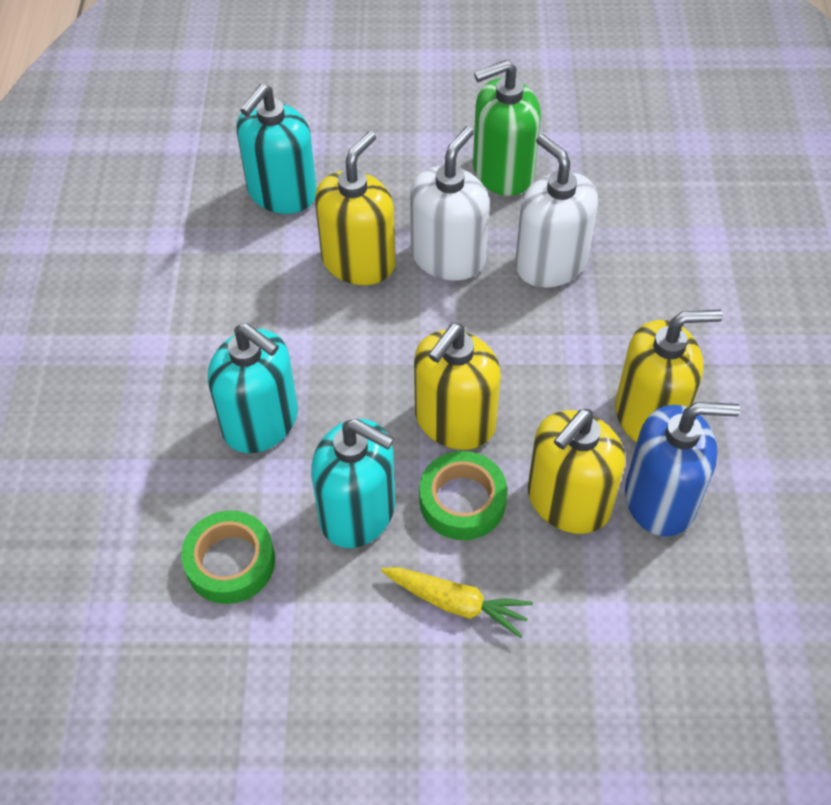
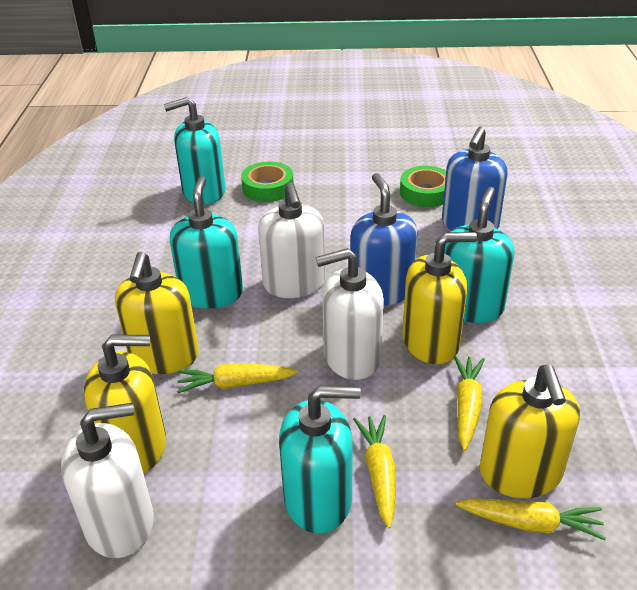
blue soap dispenser: [625,402,740,537] = 1 -> [350,173,418,306] [442,126,508,231] = 2
green soap dispenser: [473,60,541,196] = 1 -> none = 0
turquoise soap dispenser: [208,323,298,453] [236,84,317,214] [311,419,395,548] = 3 -> [164,97,226,205] [170,176,243,309] [279,385,361,534] [444,187,514,323] = 4
white soap dispenser: [410,126,489,280] [515,134,598,288] = 2 -> [61,403,154,558] [258,182,325,298] [316,248,384,380] = 3
yellow carrot: [381,567,533,638] = 1 -> [177,363,298,393] [353,415,396,528] [454,355,485,451] [456,498,606,540] = 4

